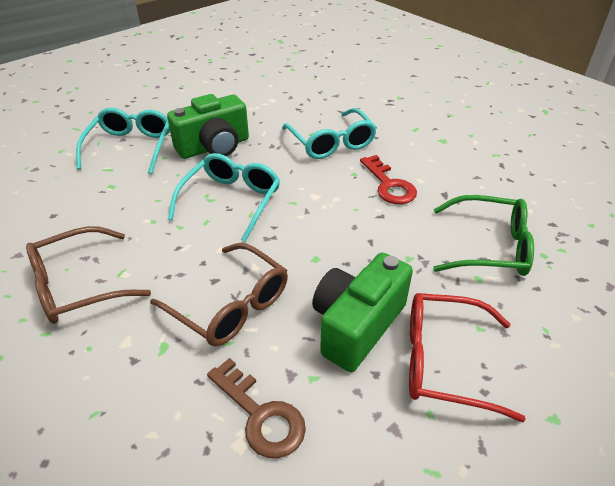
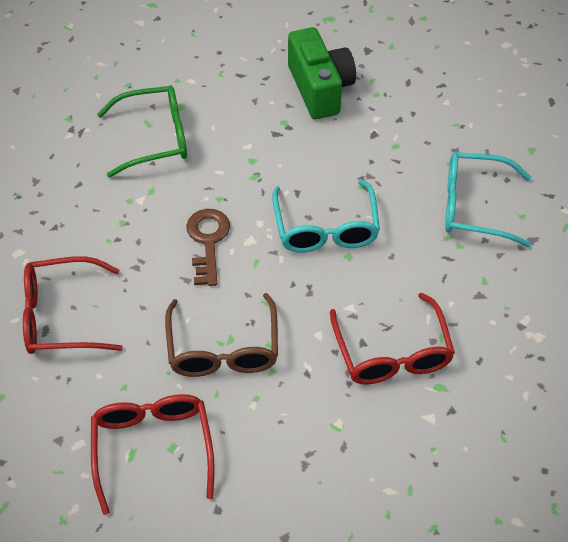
brown glasses: [26,226,151,324] [150,243,288,346] = 2 -> [165,293,278,377] = 1
green camera: [167,94,249,159] [312,253,413,372] = 2 -> [288,27,356,119] = 1
red glasses: [409,293,526,422] = 1 -> [23,256,123,354] [91,394,215,515] [330,293,455,385] = 3
red key: [360,155,417,204] = 1 -> none = 0
turquoise glasses: [76,108,170,174] [168,153,280,242] [282,108,377,159] = 3 -> [272,180,380,252] [445,152,531,247] = 2

